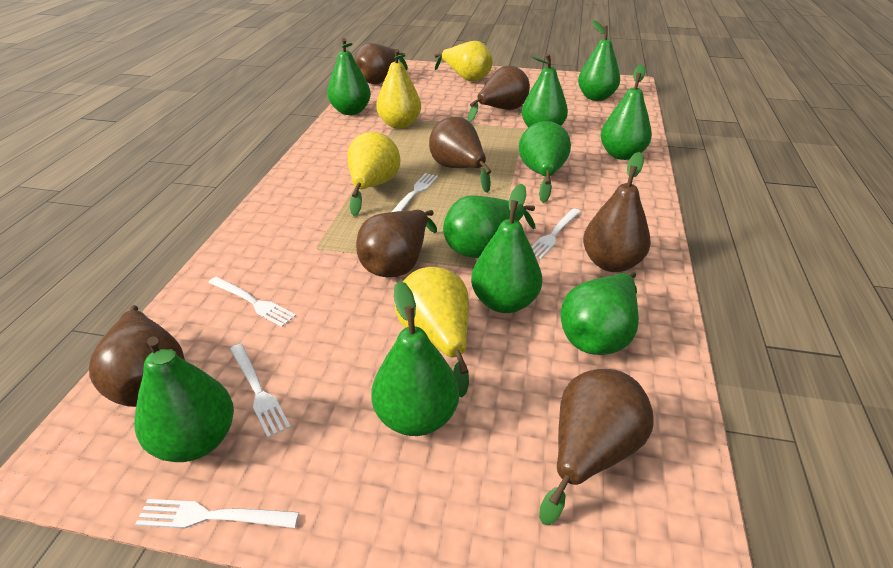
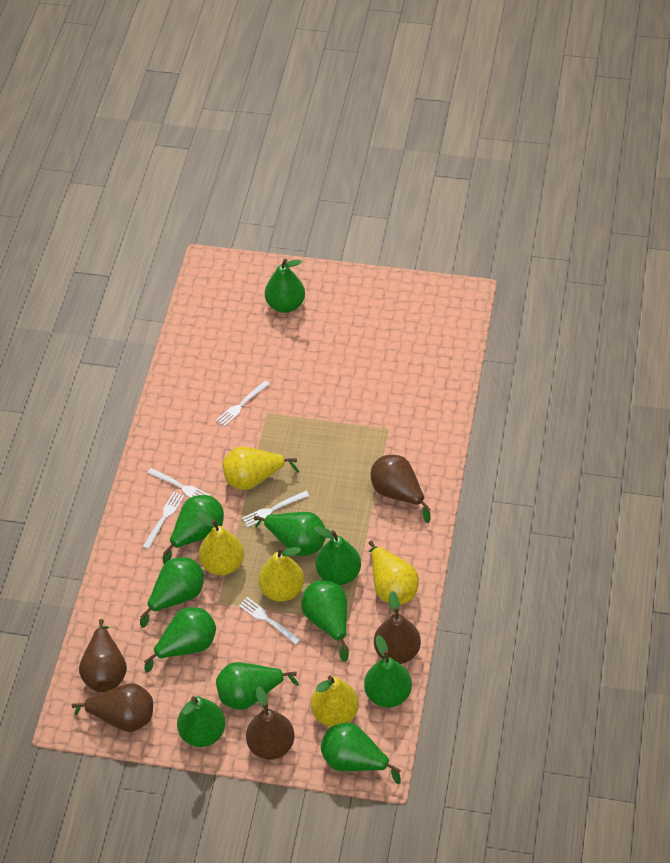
brown pear: [89,305,185,407] [354,43,408,84] [356,210,437,277] [429,117,491,193] [467,65,530,122] [539,369,654,525] [583,152,651,272] = 7 -> [72,683,153,732] [79,619,127,692] [246,687,295,760] [371,455,431,523] [374,591,421,664] = 5
green pear: [134,336,234,462] [327,38,371,115] [371,281,459,436] [443,195,536,258] [471,184,542,313] [519,121,571,203] [521,54,568,128] [560,272,639,355] [578,20,620,101] [601,64,652,160] = 10 -> [140,557,204,628] [144,607,216,673] [163,495,224,564] [177,696,226,747] [216,662,299,710] [254,512,326,556] [265,258,305,313] [301,580,349,662] [314,526,361,585] [321,723,401,784] [364,635,412,708] = 11
yellow pear: [347,132,400,216] [376,49,421,129] [395,267,469,397] [434,41,493,82] = 4 -> [197,512,244,575] [223,447,299,490] [258,547,304,602] [311,676,359,727] [368,541,419,605] = 5

